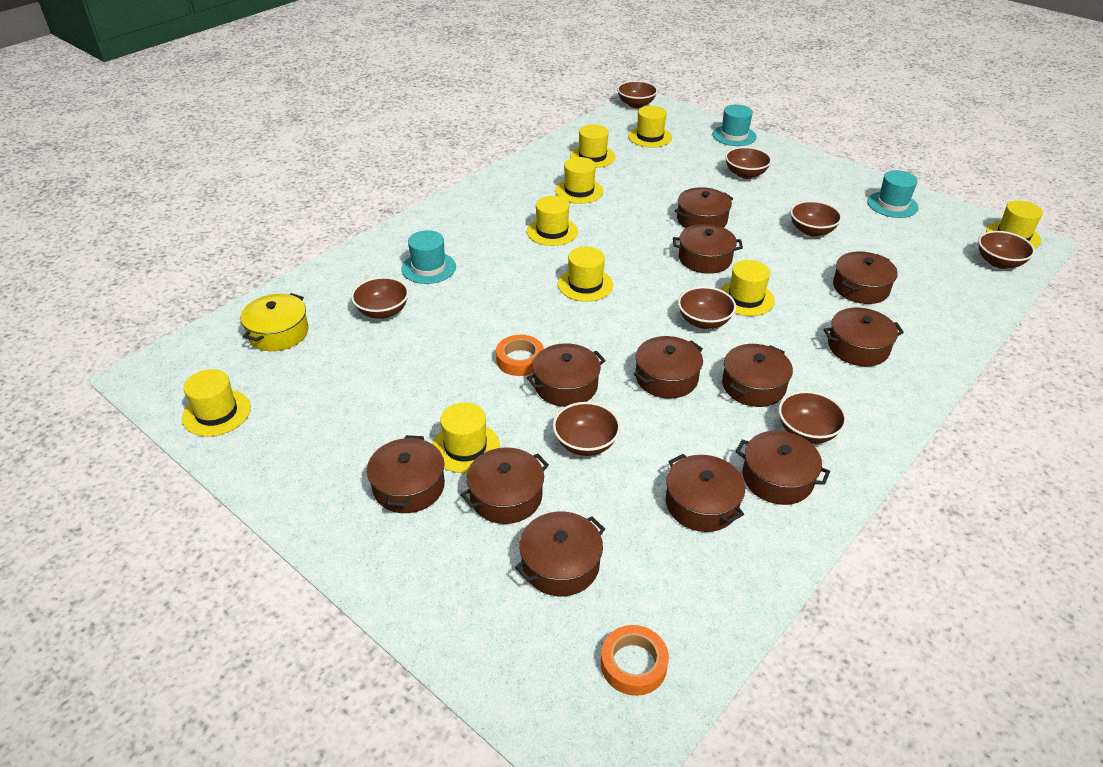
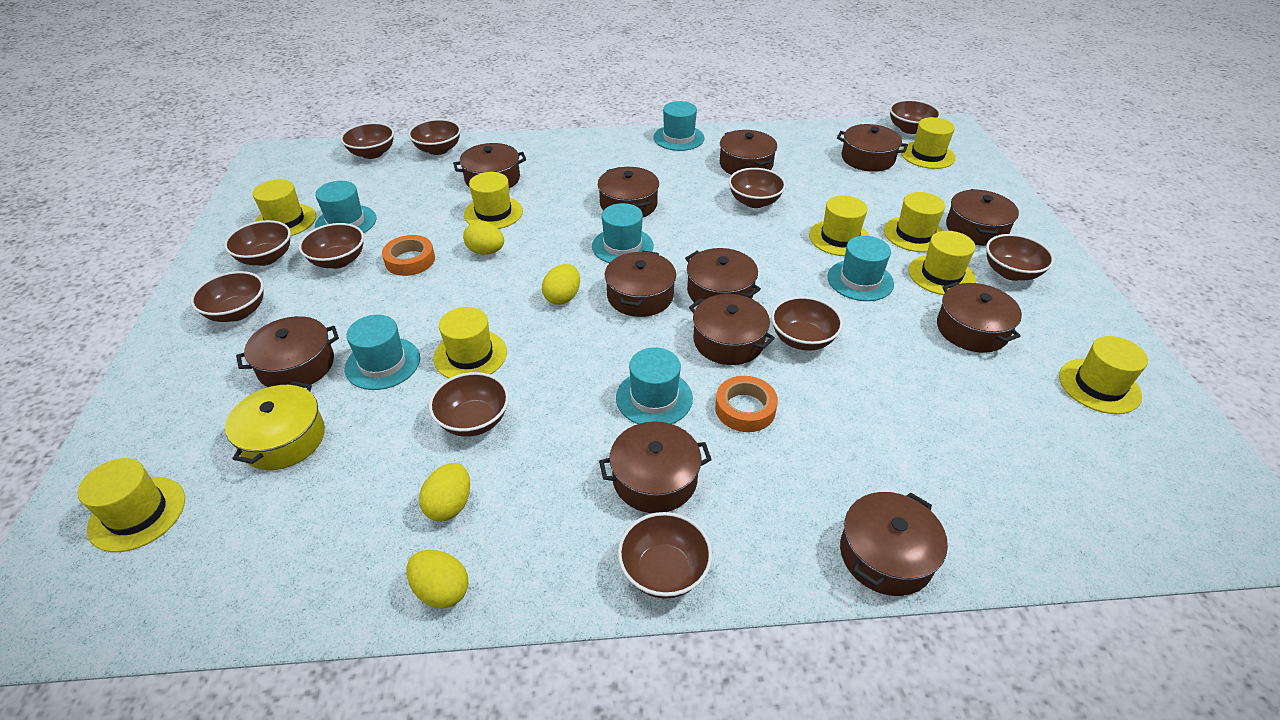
brown bowl: [351,277,409,319] [553,402,621,456] [617,81,658,108] [678,286,736,329] [725,147,772,179] [778,391,847,444] [790,201,842,237] [978,231,1035,269] = 8 -> [191,271,264,322] [224,220,291,266] [299,223,364,269] [340,122,394,159] [408,119,461,155] [429,372,509,437] [618,512,712,599] [729,168,786,208] [771,296,843,351] [889,100,941,134] [986,234,1054,281] = 11
turquoise hat: [401,230,456,284] [712,105,757,146] [867,170,919,218] = 3 -> [315,181,376,233] [345,315,420,390] [592,203,654,263] [616,347,693,424] [653,101,705,151] [827,236,894,301] = 6
yellow egg: none = 0 -> [406,550,468,609] [419,463,470,521] [463,221,504,255] [542,264,580,305] = 4

